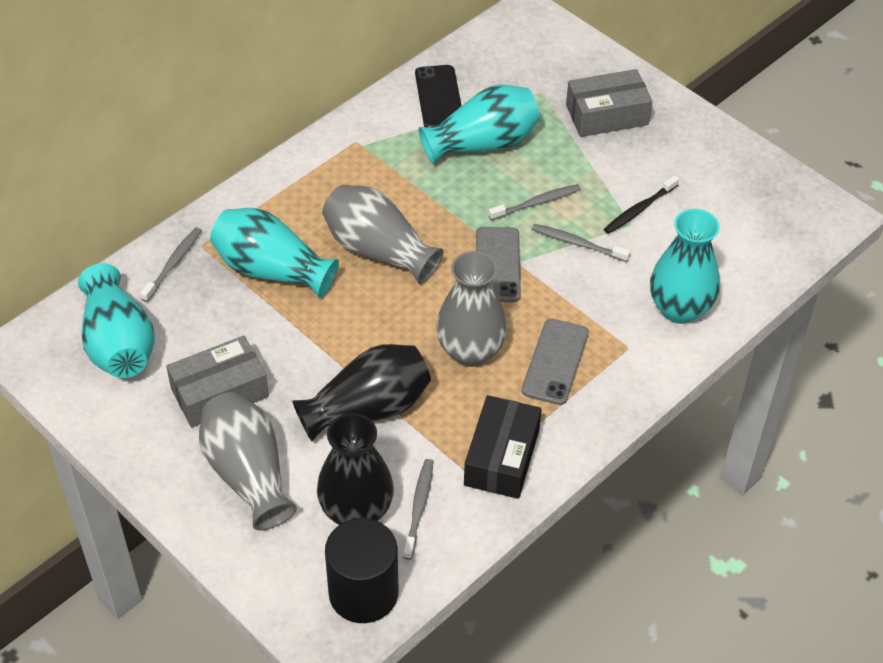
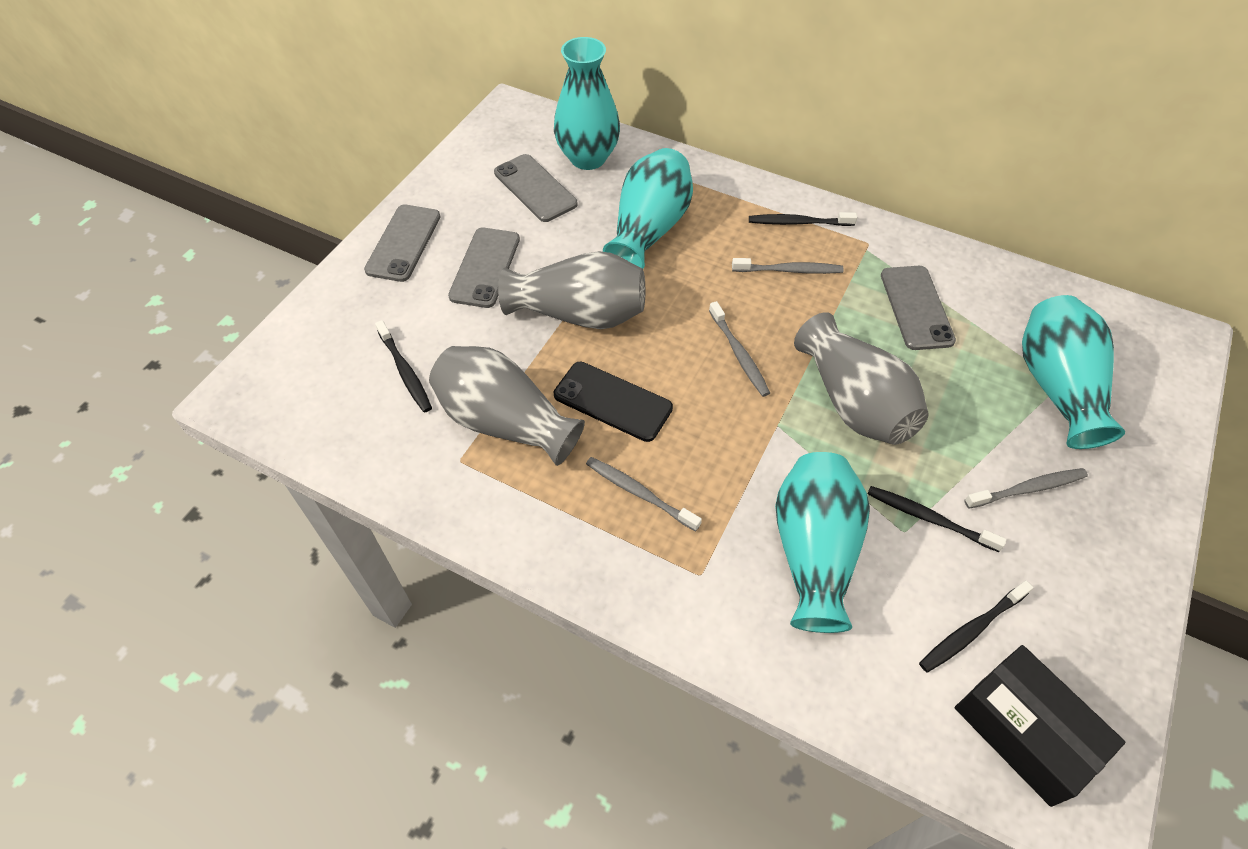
black cylinder: [325,518,399,623] = 1 -> none = 0
black toothbrush: [604,175,679,234] = 1 -> [375,320,432,413] [749,212,857,226] [867,486,1006,552] [919,580,1034,673] = 4
black vase: [292,344,431,441] [317,413,394,525] = 2 -> none = 0
grey box: [166,336,269,428] [566,69,652,137] = 2 -> none = 0
grey phone: [476,227,521,302] [522,318,589,405] = 2 -> [364,204,441,282] [448,227,520,308] [494,154,578,222] [881,266,956,350] = 4

